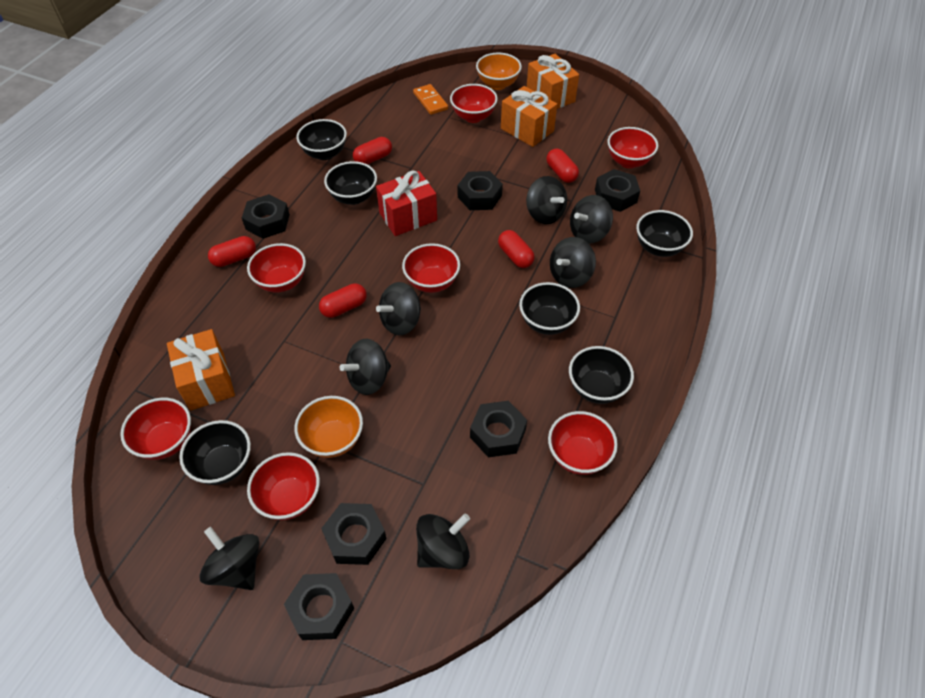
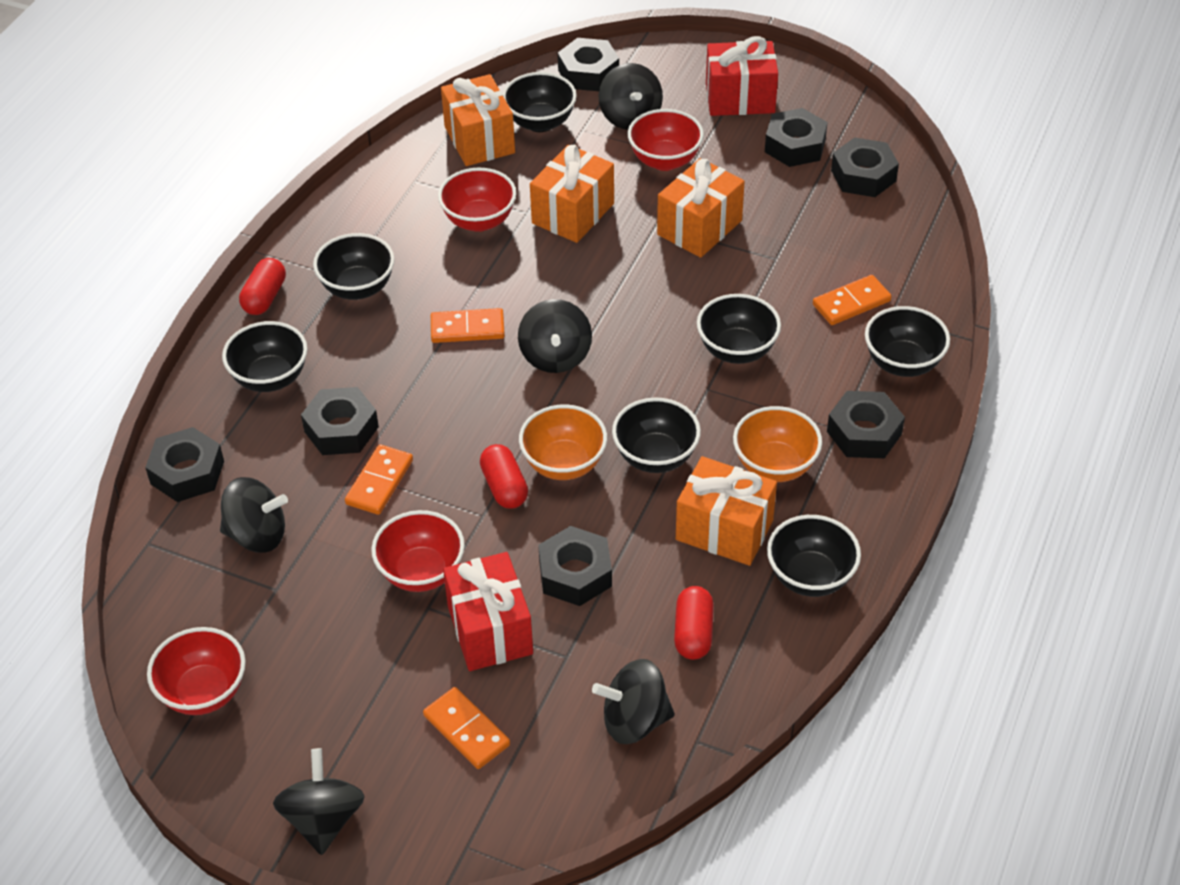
black bowl: [179,420,251,485] [296,119,347,160] [324,161,377,205] [519,282,580,335] [569,346,634,404] [636,210,693,257] = 6 -> [222,321,307,392] [313,233,395,300] [503,72,577,132] [612,398,701,473] [697,294,781,364] [767,515,861,597] [865,306,950,377] = 7
black nut: [242,194,290,239] [284,573,354,640] [321,503,387,565] [458,171,503,210] [470,401,527,458] [595,169,640,212] = 6 -> [145,427,224,502] [301,387,379,455] [538,526,612,606] [558,38,619,91] [765,108,827,167] [827,391,905,459] [831,137,899,197] = 7
black spinning top: [199,527,259,590] [340,339,391,395] [376,282,421,336] [416,514,470,569] [526,176,567,224] [550,237,596,288] [570,195,613,244] = 7 -> [220,477,288,552] [273,748,365,855] [518,299,592,373] [592,659,675,744] [599,63,663,130] = 5
orange domino: [413,84,448,115] = 1 -> [345,444,413,515] [423,687,510,769] [431,308,505,343] [813,275,892,325] = 4
orange gift: [167,329,235,411] [501,86,557,147] [527,54,579,109] = 3 -> [441,74,515,166] [530,145,614,243] [657,158,745,258] [676,456,777,566] = 4
red bowl: [120,398,191,460] [247,243,306,293] [247,452,320,520] [402,243,460,293] [450,84,498,123] [548,411,618,475] [607,127,658,168] = 7 -> [147,627,246,715] [371,510,465,592] [438,168,516,232] [628,109,704,171] = 4
red capsule: [208,236,256,267] [319,284,367,318] [353,137,392,165] [498,230,535,268] [546,148,579,183] = 5 -> [239,258,286,315] [480,444,528,509] [674,586,714,660] = 3
red gift: [376,171,437,236] = 1 -> [443,552,533,671] [706,36,778,116] = 2

